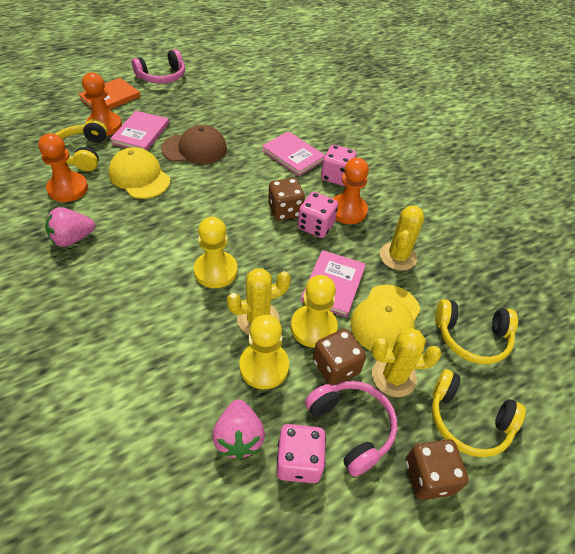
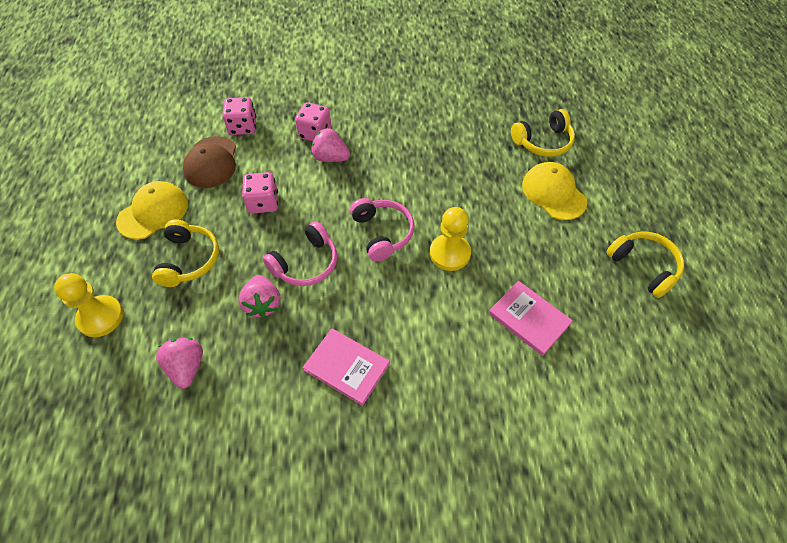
brown dice: [268,178,305,221] [313,329,366,386] [405,439,469,500] = 3 -> none = 0
orange book: [78,78,141,110] = 1 -> none = 0
orange pawn: [38,133,88,202] [82,72,122,136] [333,158,369,224] = 3 -> none = 0
pink book: [110,111,169,151] [262,131,325,176] [301,250,366,317] = 3 -> [303,328,390,406] [489,281,573,356] = 2
pink strawberry: [45,207,95,247] [212,399,265,460] = 2 -> [156,337,203,389] [238,275,281,318] [311,128,350,162] = 3
yellow cactus: [227,268,291,335] [371,328,442,397] [380,205,424,271] = 3 -> none = 0
yellow pawn: [194,217,238,288] [239,315,289,389] [291,275,338,348] = 3 -> [54,273,124,337] [430,207,471,271] = 2

